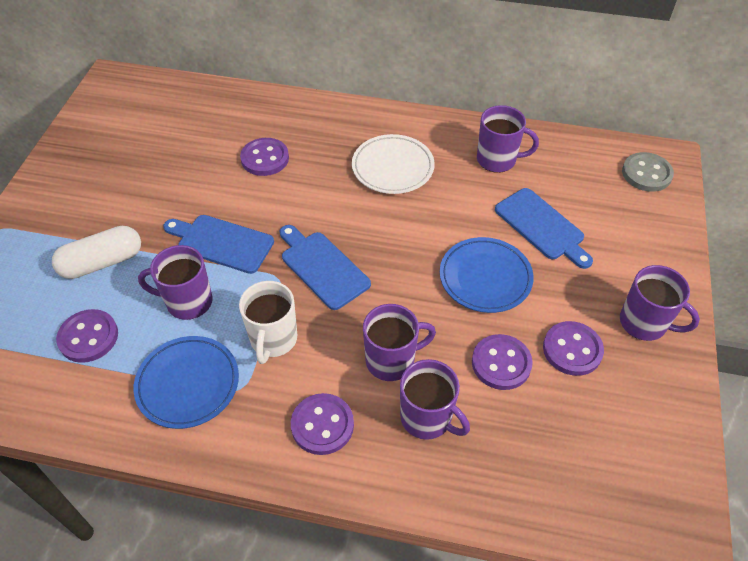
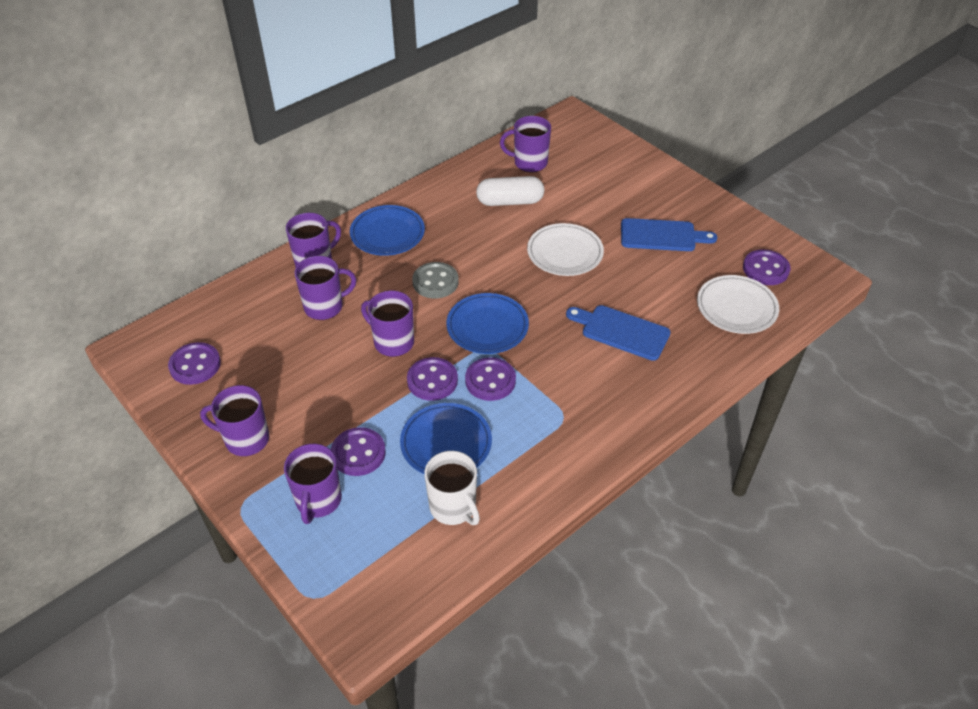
blue cutting board: [163,215,274,274] [280,225,371,310] [495,188,593,269] = 3 -> [566,305,671,361] [621,218,717,251] = 2
blue plate: [134,336,239,429] [440,237,534,313] = 2 -> [350,205,425,256] [400,403,492,474] [446,293,529,354] = 3
purple mug: [138,245,213,320] [363,304,436,381] [400,359,470,440] [477,105,539,173] [620,265,700,341] = 5 -> [200,385,269,456] [284,444,342,524] [286,213,341,267] [294,256,357,320] [361,291,414,357] [500,116,551,172] = 6
white plate: [352,134,435,194] = 1 -> [527,223,604,276] [697,275,779,334] = 2

